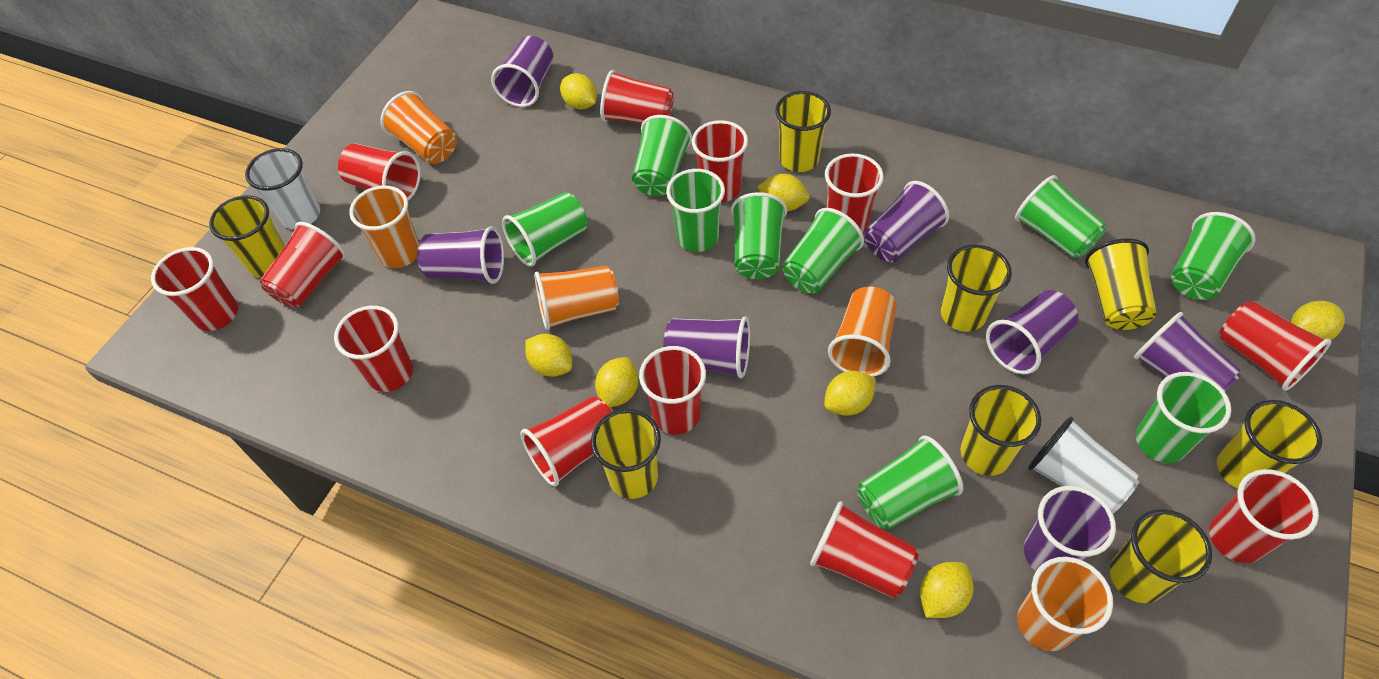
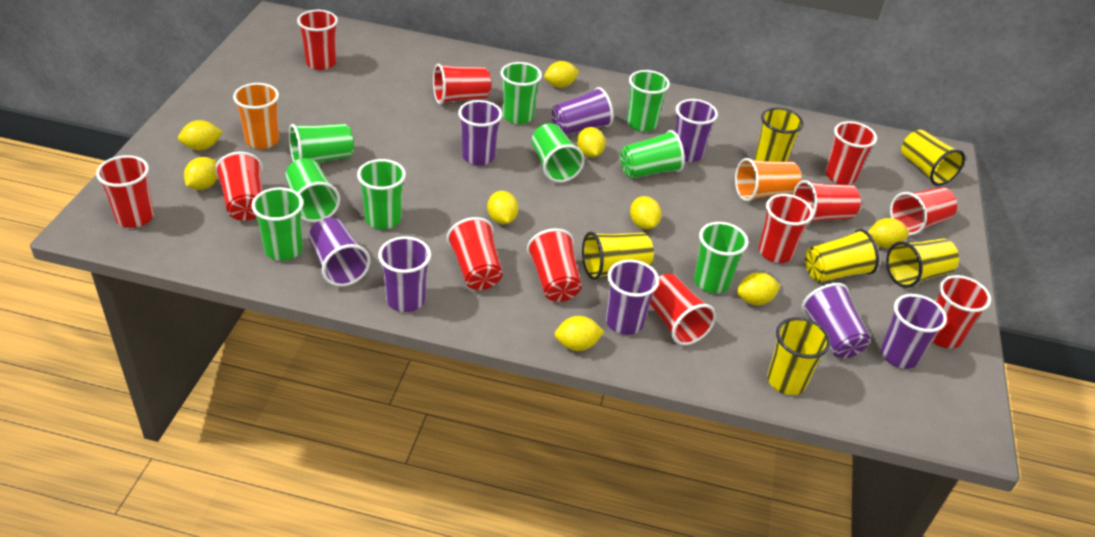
orange cup: [349,186,419,268] [380,91,457,164] [534,266,619,330] [828,287,897,377] [1017,557,1113,651] = 5 -> [233,83,279,149] [735,158,801,202] = 2
purple cup: [417,226,504,284] [491,36,553,107] [663,316,750,378] [864,181,949,263] [986,290,1078,375] [1024,486,1116,571] [1134,312,1241,391] = 7 -> [308,217,370,287] [378,236,431,312] [458,100,502,166] [552,87,614,135] [606,260,659,335] [675,99,718,162] [802,283,870,358] [881,294,947,369] = 8
white cup: [245,148,320,229] [1028,417,1139,514] = 2 -> none = 0
yellow cup: [209,195,285,278] [591,409,661,499] [775,91,831,172] [941,245,1012,332] [961,385,1041,476] [1085,239,1157,330] [1110,509,1212,603] [1217,400,1322,489] = 8 -> [582,232,654,280] [755,107,804,162] [767,317,831,395] [805,229,879,282] [886,239,959,288] [901,130,965,186] = 6
yellow lemon: [525,334,572,377] [560,73,597,109] [595,357,639,408] [757,174,809,211] [824,371,876,416] [920,562,973,618] [1291,301,1345,340] = 7 -> [178,120,223,150] [184,157,217,190] [487,191,518,224] [544,61,579,88] [554,316,604,351] [577,127,606,157] [630,196,662,229] [737,272,781,305] [868,218,909,248] = 9

